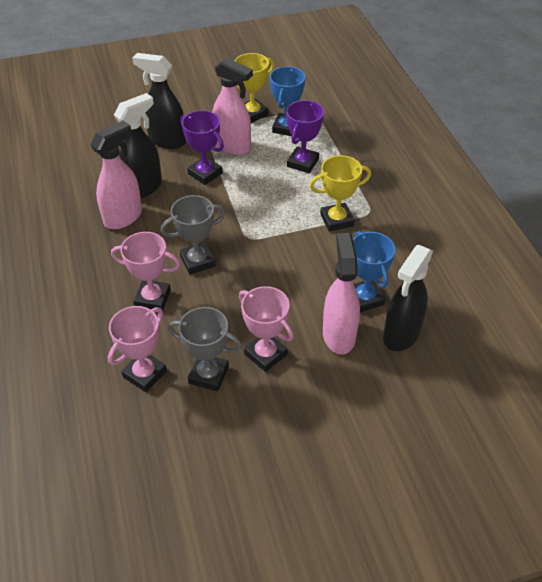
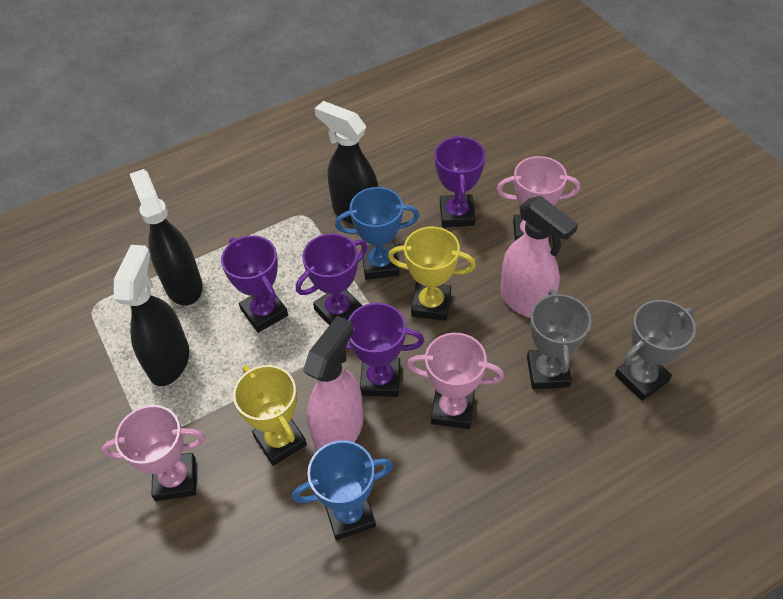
pink spray bottle: [90,121,142,229] [212,58,253,155] [323,233,360,354] = 3 -> [303,316,363,451] [501,196,578,318] = 2
purple trophy: [181,110,224,185] [286,100,324,173] = 2 -> [221,235,288,333] [296,233,367,325] [346,303,424,397] [434,135,486,227] = 4

